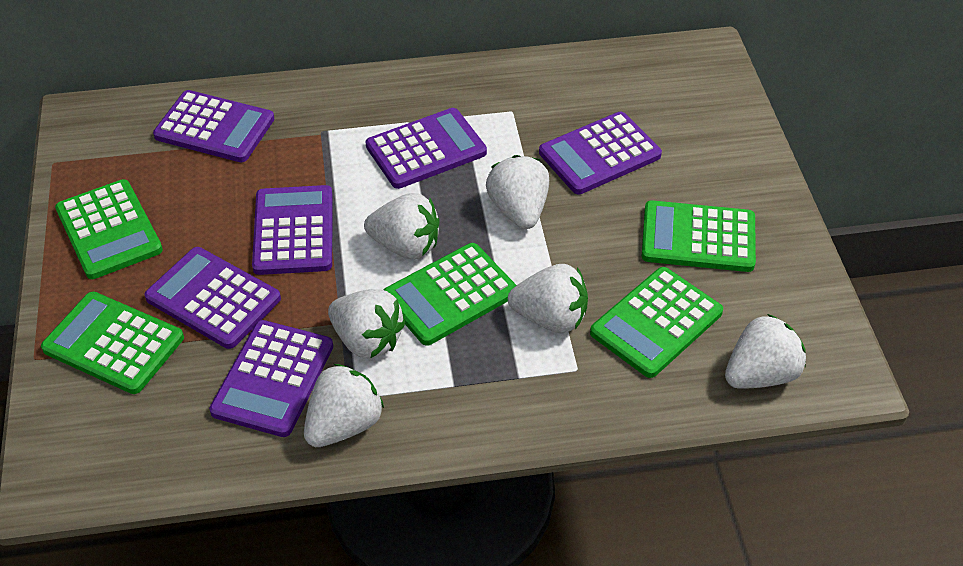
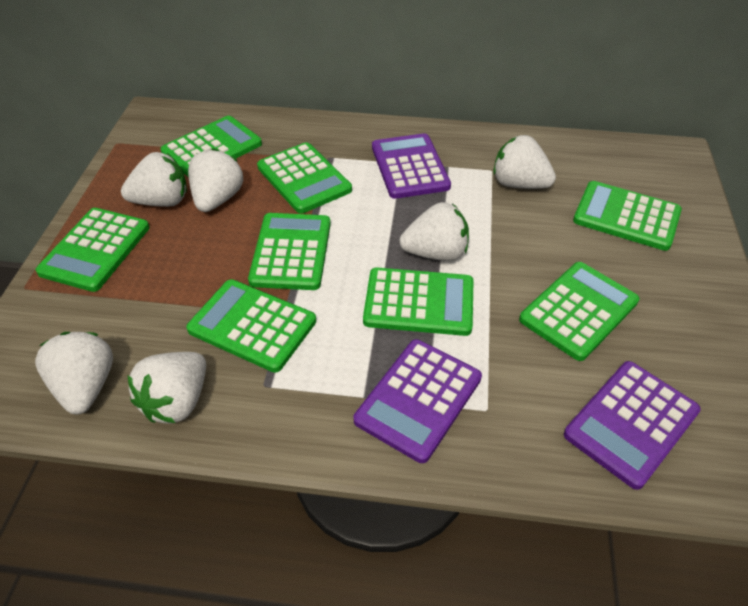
green calculator: [41,292,184,394] [55,179,163,279] [384,243,517,346] [590,267,723,378] [642,200,756,272] = 5 -> [35,208,150,292] [161,116,262,177] [186,279,316,373] [248,213,331,290] [257,142,352,214] [363,268,474,336] [519,262,639,361] [573,181,682,251] = 8
purple calculator: [144,247,281,349] [153,90,274,162] [209,320,333,437] [252,185,333,275] [366,108,487,189] [539,112,662,194] = 6 -> [354,339,482,463] [372,133,451,199] [564,361,701,490] = 3

